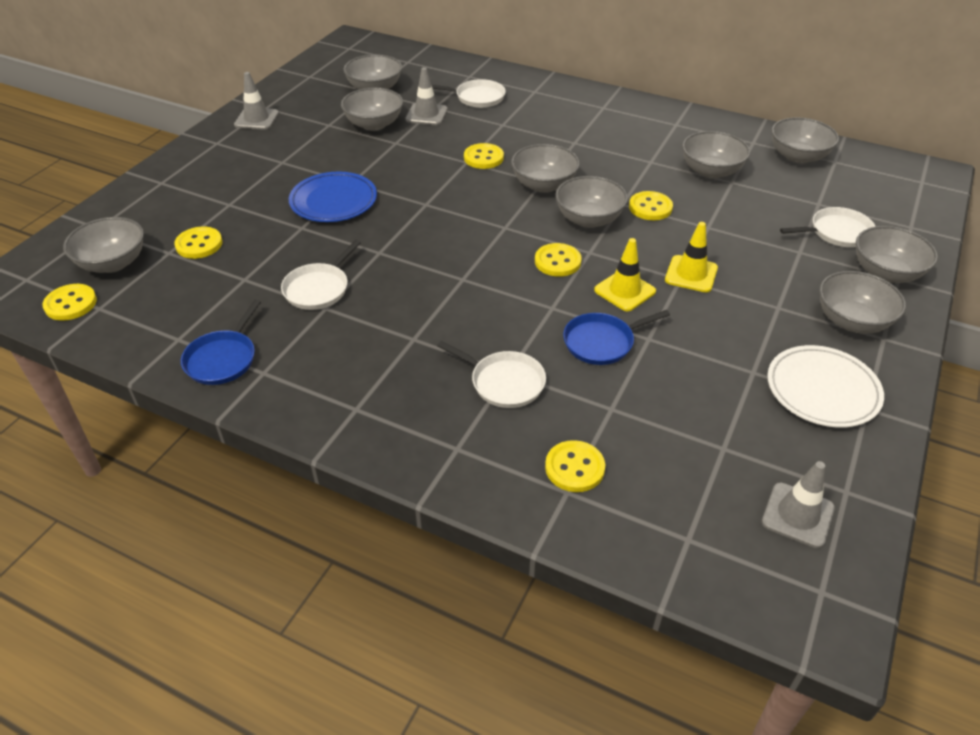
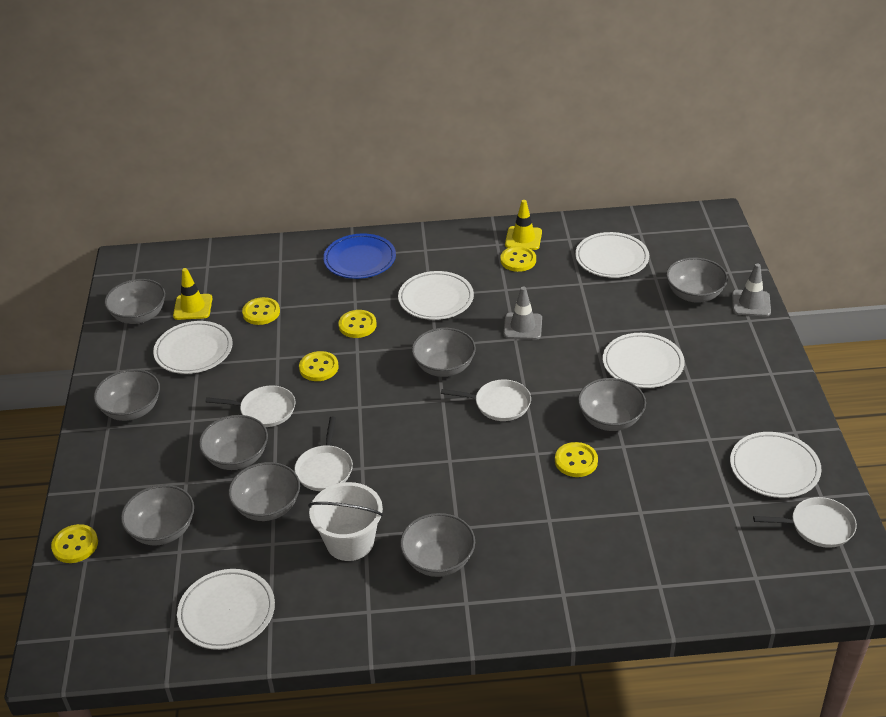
blue pan: [181,300,261,385] [563,310,670,365] = 2 -> none = 0
grey traffic cone: [234,72,279,130] [405,67,447,125] [762,461,835,548] = 3 -> [503,287,542,340] [732,263,771,317] = 2
white bucket: none = 0 -> [308,482,383,561] = 1
white plate: [767,345,884,428] = 1 -> [153,321,233,374] [177,569,275,650] [398,271,474,320] [575,232,649,278] [603,333,685,388] [730,432,821,498] = 6

